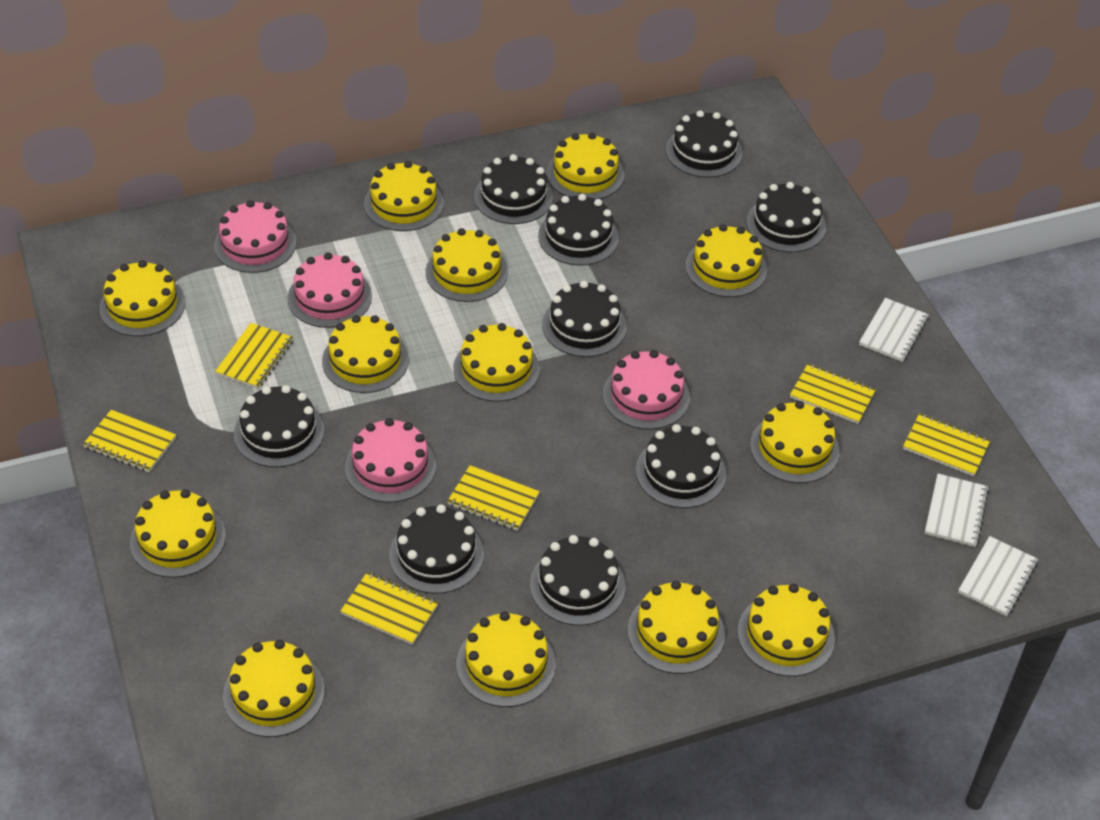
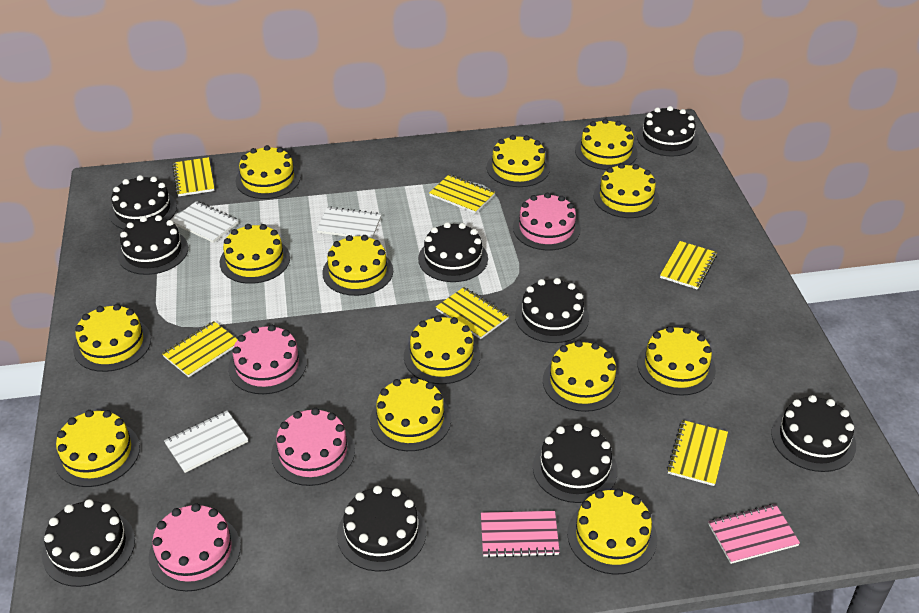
pink notebook: none = 0 -> [481,511,560,558] [708,504,800,564] = 2

